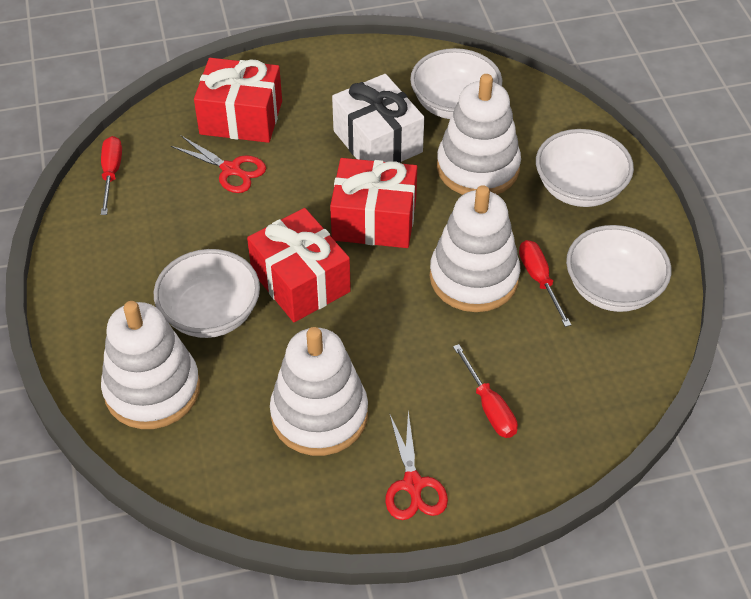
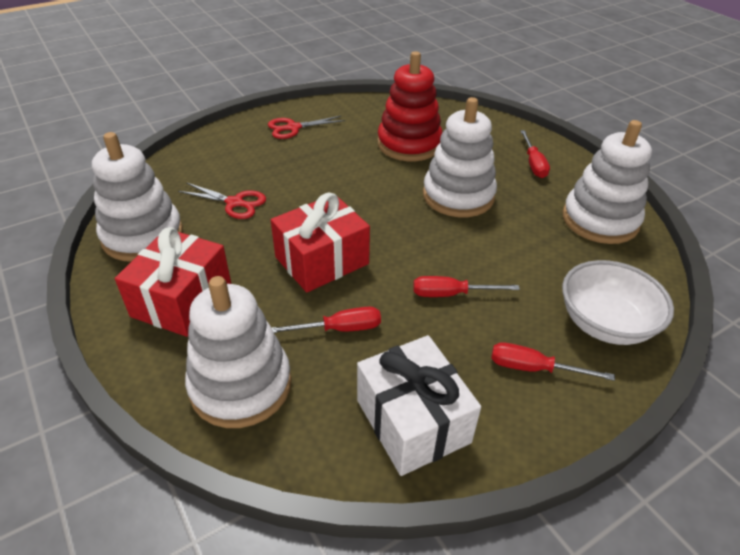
red gift: [194,58,282,143] [247,208,351,322] [330,158,417,248] = 3 -> [115,227,231,337] [271,192,370,293] = 2
red screwdriver: [101,136,122,215] [453,344,518,438] [519,240,571,327] = 3 -> [272,307,381,333] [413,276,520,297] [491,342,615,381] [520,130,550,178] = 4
red stacking toy: none = 0 -> [378,51,443,161] = 1
white bowl: [154,249,260,338] [410,48,502,119] [536,129,634,207] [566,225,671,312] = 4 -> [562,260,674,345] = 1

